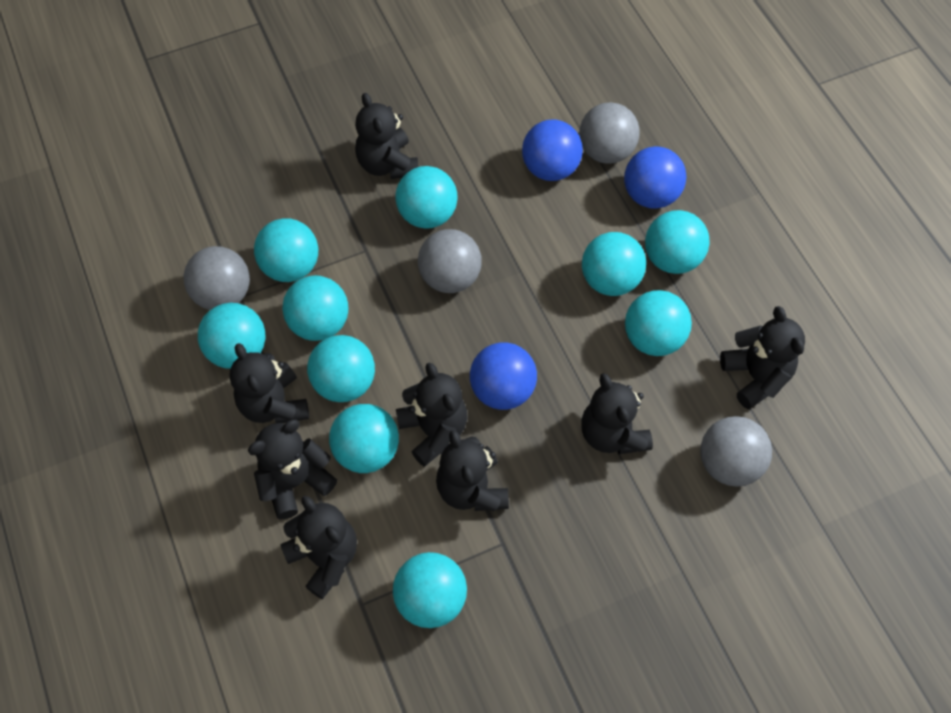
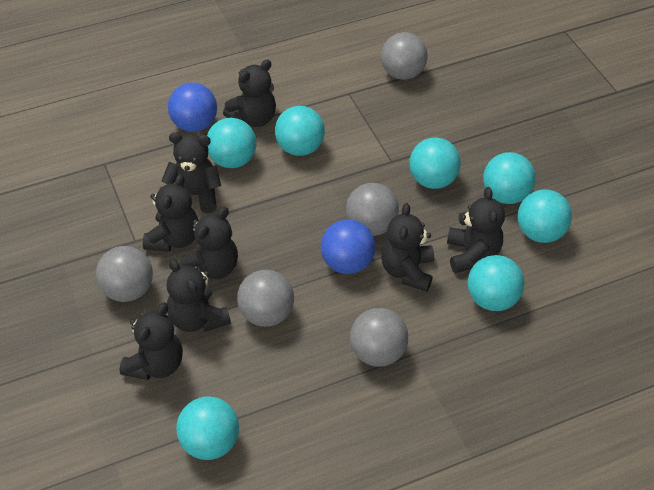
blue ball: [470,342,537,410] [522,120,583,181] [624,146,686,209] = 3 -> [168,83,217,132] [321,219,375,274] = 2
grey ball: [184,246,250,310] [418,229,482,293] [579,102,640,164] [700,416,772,487] = 4 -> [96,246,153,302] [237,270,294,327] [346,183,399,236] [350,308,408,367] [381,32,427,80] = 5
turquoise ball: [198,303,265,369] [254,218,318,282] [282,275,348,341] [307,335,375,402] [329,404,399,473] [393,552,467,628] [395,166,458,229] [582,232,646,296] [625,290,692,356] [645,210,710,274] = 10 -> [176,396,239,460] [207,118,256,168] [275,106,325,156] [409,138,461,189] [467,255,525,311] [483,152,536,204] [518,190,572,243] = 7

